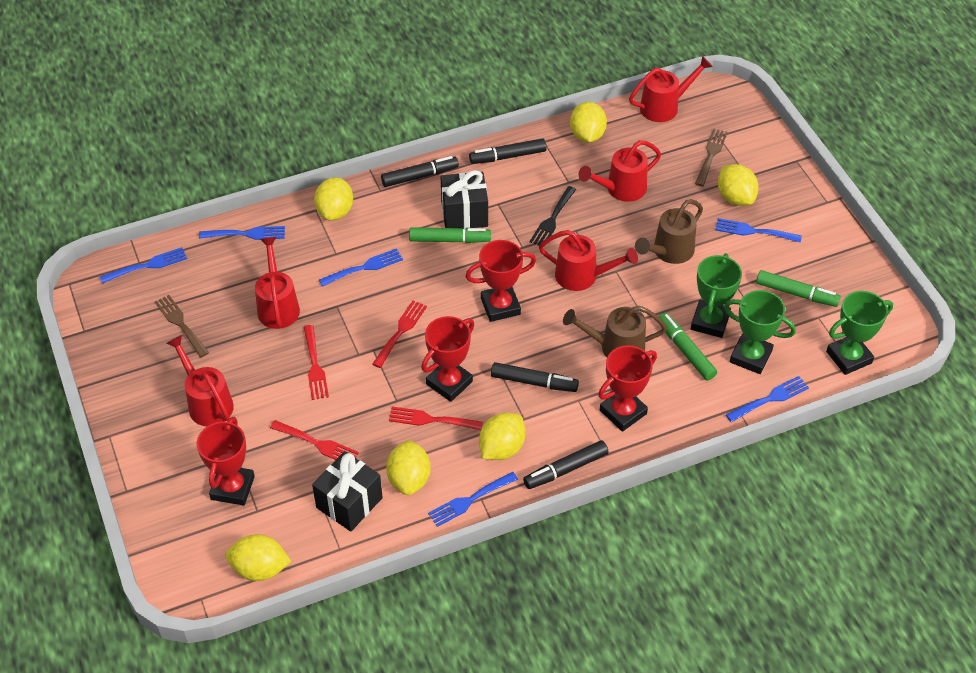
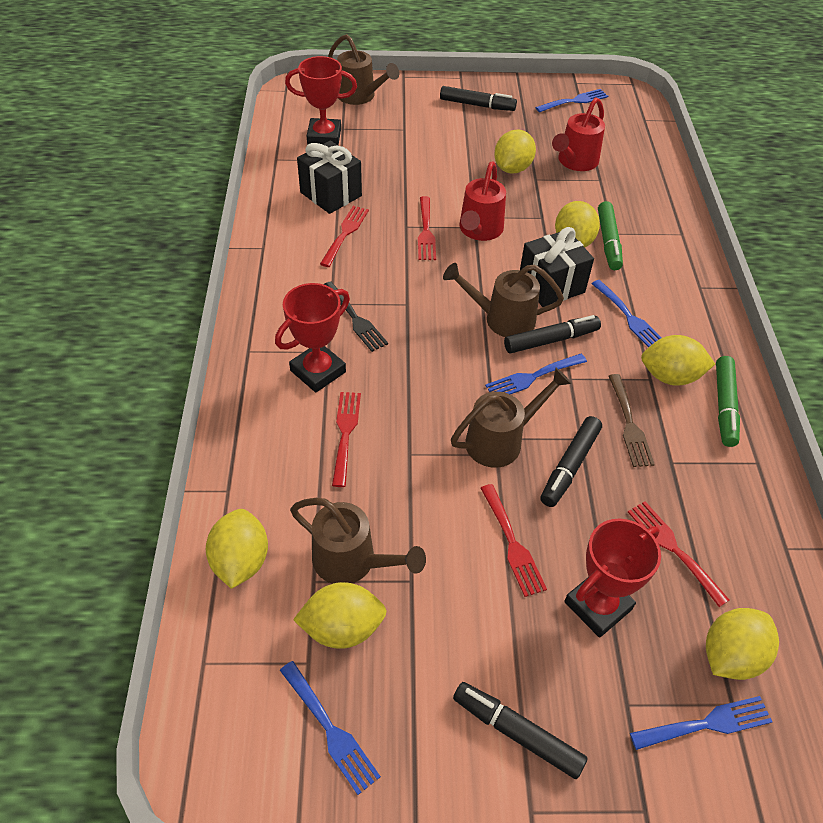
blue fork: [100,247,187,283] [199,226,285,240] [319,248,403,287] [428,472,518,527] [715,218,802,242] [726,376,809,422] = 6 -> [280,661,381,795] [485,354,587,395] [535,89,608,112] [592,280,662,347] [630,696,772,750] = 5
brown fork: [155,295,209,357] [695,129,728,186] = 2 -> [609,374,655,467] = 1
brown watering can: [563,306,667,357] [635,199,703,264] = 2 -> [290,498,426,584] [328,34,399,105] [443,263,564,337] [451,368,572,468] = 4
green marker: [409,227,491,243] [659,313,717,380] [756,270,841,307] = 3 -> [598,201,623,270] [716,356,740,447] = 2
green trophy: [691,253,742,338] [724,290,796,374] [826,291,893,375] = 3 -> none = 0
red fork: [270,420,359,460] [304,325,329,400] [372,300,427,368] [389,406,483,430] = 4 -> [320,206,369,267] [332,392,361,487] [418,196,436,260] [480,484,547,597] [628,501,729,607] = 5
red trophy: [197,417,255,505] [421,316,474,402] [465,240,536,322] [598,345,657,432] = 4 -> [275,283,350,392] [285,56,357,145] [564,519,661,638] = 3
red watering can: [167,335,234,426] [255,237,300,329] [539,230,638,291] [579,140,661,202] [629,56,713,122] = 5 -> [459,161,506,241] [552,97,605,171] = 2

